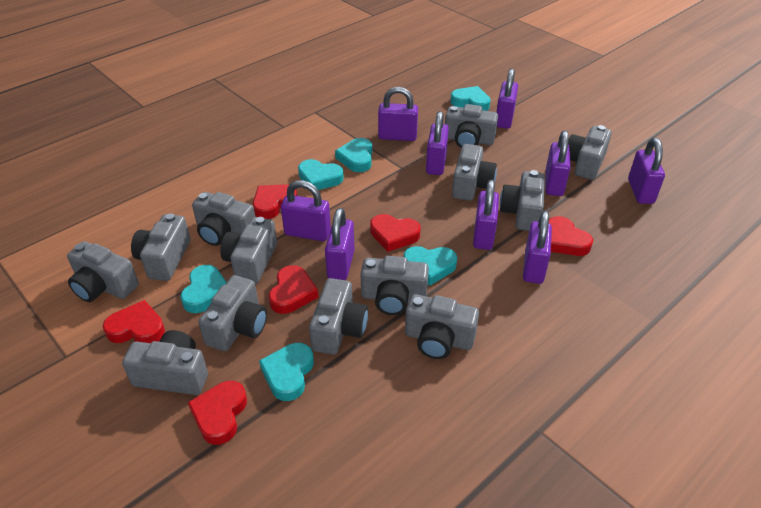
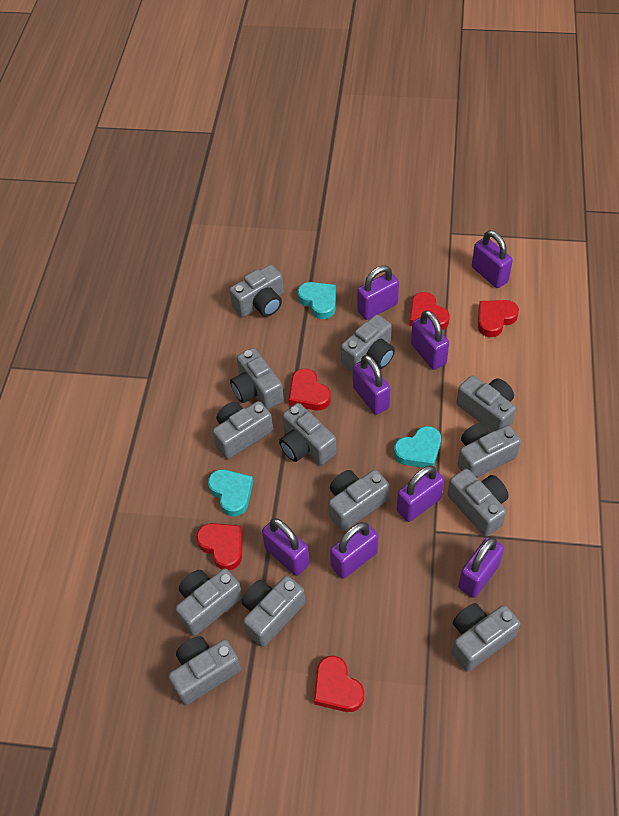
purple padlock: [281,180,331,241] [325,208,355,280] [378,87,418,141] [426,111,449,175] [473,180,499,250] [496,68,518,129] [523,211,552,284] [546,130,570,196] [628,138,665,204] = 9 -> [262,518,310,576] [330,522,378,579] [353,355,390,415] [357,265,399,320] [397,465,444,522] [411,310,449,370] [458,537,504,598] [472,230,513,288] = 8
red heart: [103,300,165,343] [188,381,247,445] [253,184,297,219] [269,265,319,314] [370,214,421,252] [549,216,593,256] = 6 -> [196,523,242,570] [289,369,331,410] [314,656,364,712] [409,292,450,330] [478,300,519,337] = 5
turquoise heart: [180,265,227,313] [259,343,314,401] [298,159,344,190] [335,138,372,172] [403,246,457,286] [450,86,491,111] = 6 -> [208,469,253,516] [298,282,336,319] [394,426,441,468] = 3

